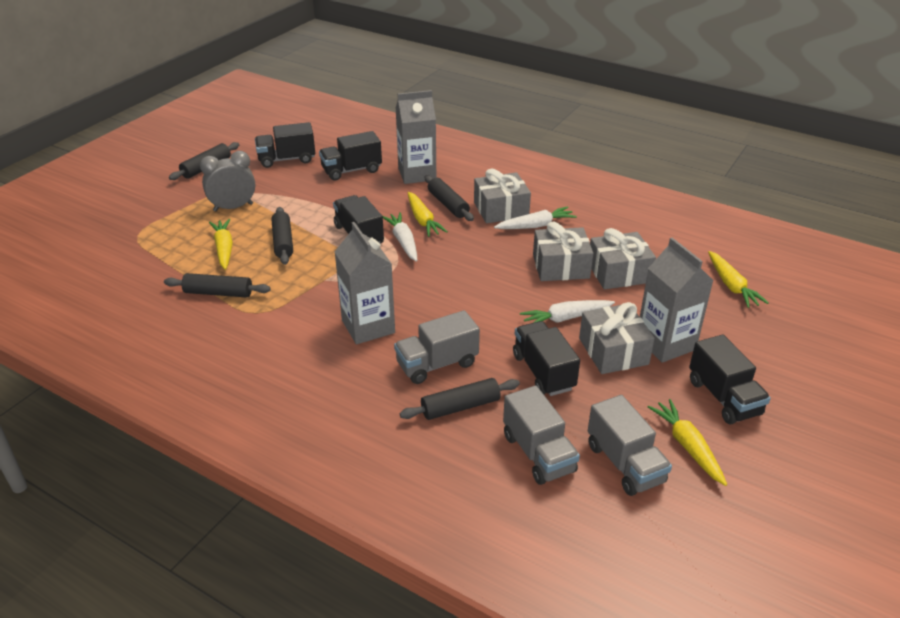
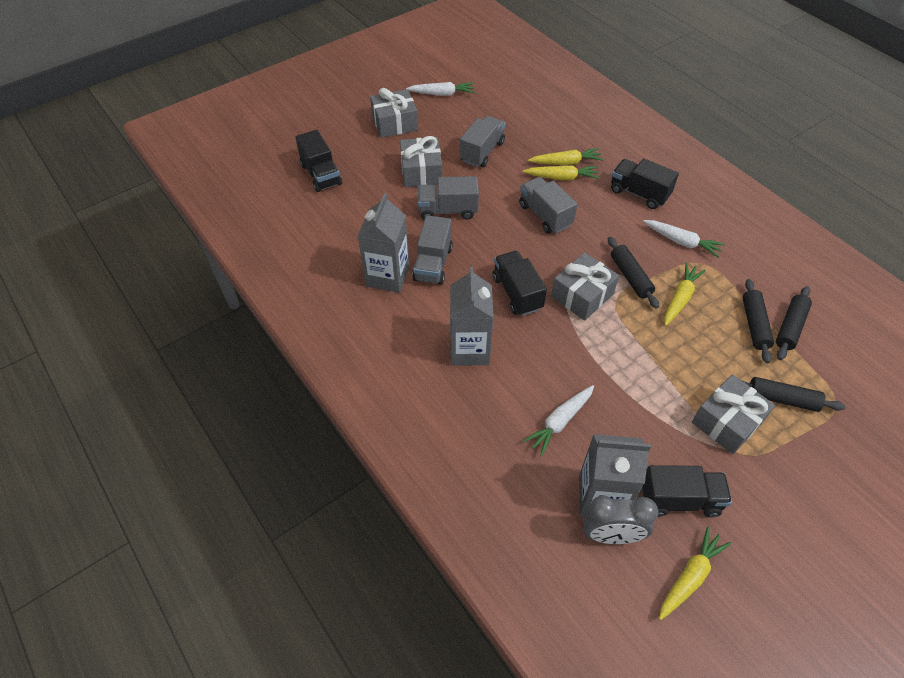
black rolling pin: [164,273,271,298] [169,142,239,180] [272,207,293,265] [400,378,520,420] [425,175,474,221] = 5 -> [608,237,659,309] [740,377,845,412] [743,279,774,363] [776,286,812,360] = 4
black truck: [255,122,315,168] [319,131,382,181] [333,195,384,243] [513,321,580,396] [689,335,771,425] = 5 -> [295,130,342,192] [493,251,547,316] [611,158,679,209] [642,465,732,517] = 4
grey truck: [394,310,480,384] [503,385,580,485] [588,395,672,496] = 3 -> [412,215,453,285] [418,176,479,220] [460,116,506,167] [519,177,577,234] = 4

